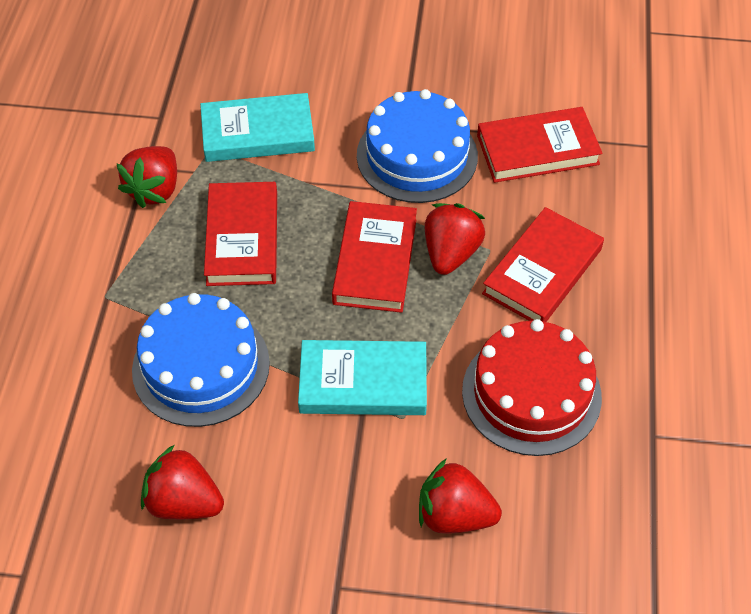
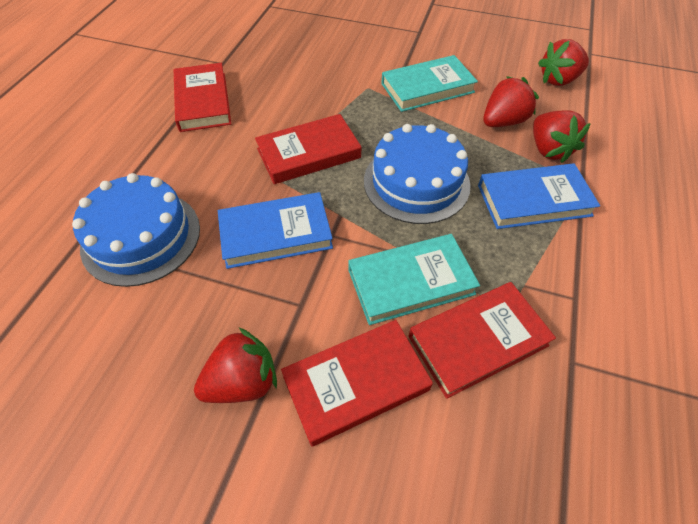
blue book: none = 0 -> [218,192,333,269] [478,163,600,229] = 2
red cake: [462,319,602,456] = 1 -> none = 0

